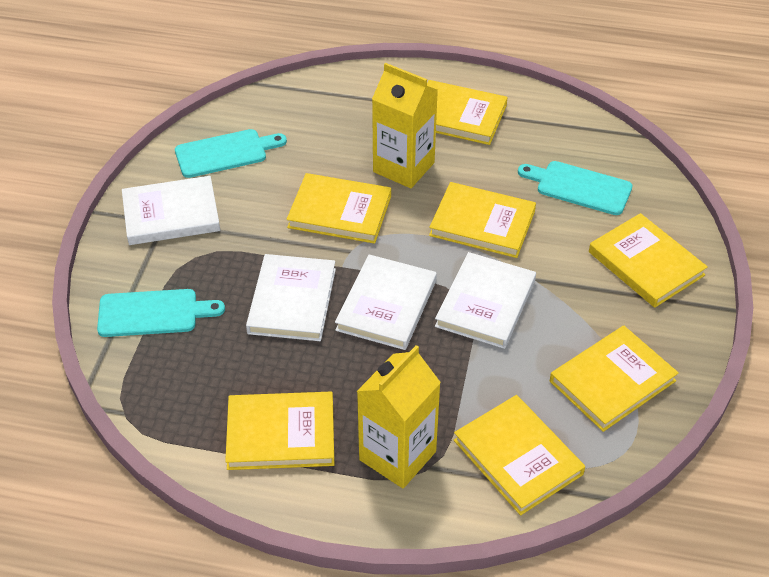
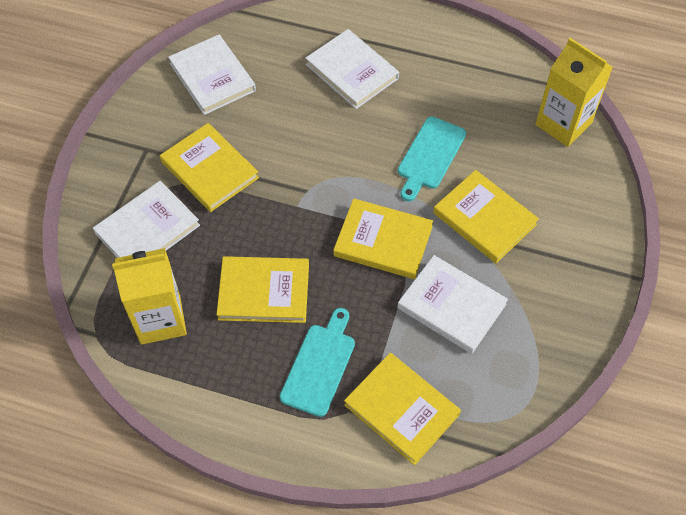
turquoise cutting board: [97,289,225,337] [175,129,287,178] [518,161,633,215] = 3 -> [280,308,355,417] [398,117,466,201] = 2
yellow book: [225,392,334,470] [287,173,391,244] [427,80,508,145] [429,182,536,258] [454,395,585,516] [550,326,679,432] [589,213,708,308] = 7 -> [160,123,259,212] [216,256,309,323] [333,198,433,279] [344,353,461,465] [433,170,539,263] = 5

